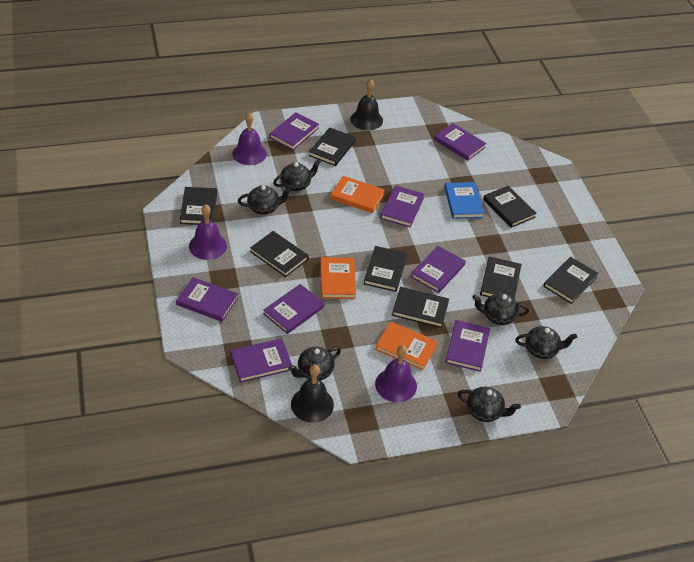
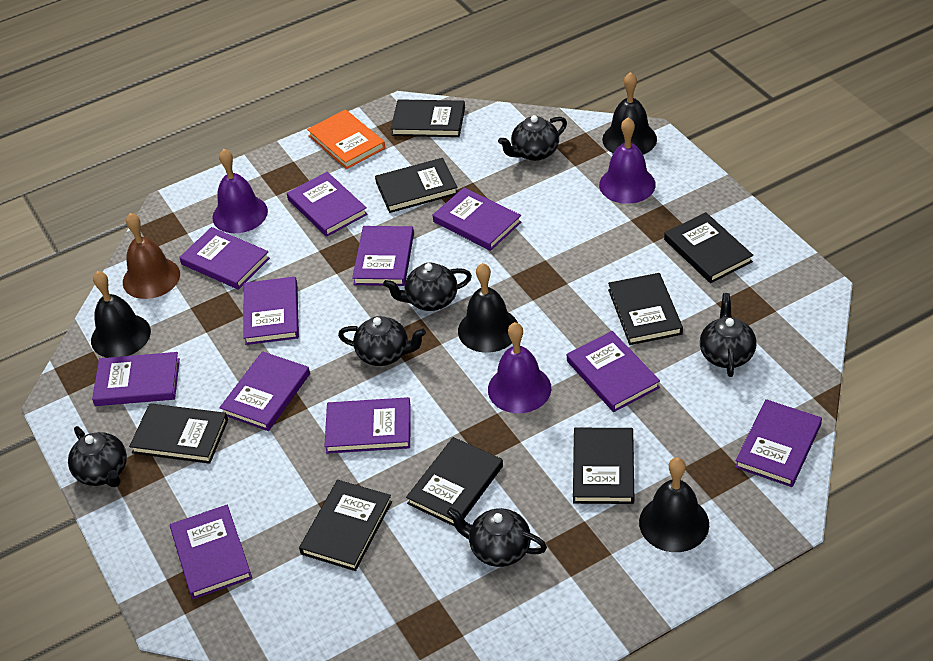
black bell: [291,365,334,423] [350,79,383,130] = 2 -> [91,271,151,358] [458,263,518,353] [602,72,657,155] [639,457,709,552] = 4
blue book: [444,182,484,219] = 1 -> none = 0
brown bell: none = 0 -> [123,213,180,299] = 1
orange book: [320,257,356,299] [330,176,385,213] [375,322,438,370] = 3 -> [307,109,385,169] = 1
purple book: [176,277,238,322] [231,338,292,383] [263,284,325,334] [269,113,319,150] [380,185,425,227] [411,246,466,293] [434,123,487,161] [445,320,490,372] = 8 -> [92,352,180,406] [170,505,252,599] [179,227,270,290] [219,351,310,431] [243,277,299,345] [287,172,368,237] [324,397,411,453] [352,226,414,286] [433,187,521,251] [567,331,660,412] [735,399,822,487] = 11

